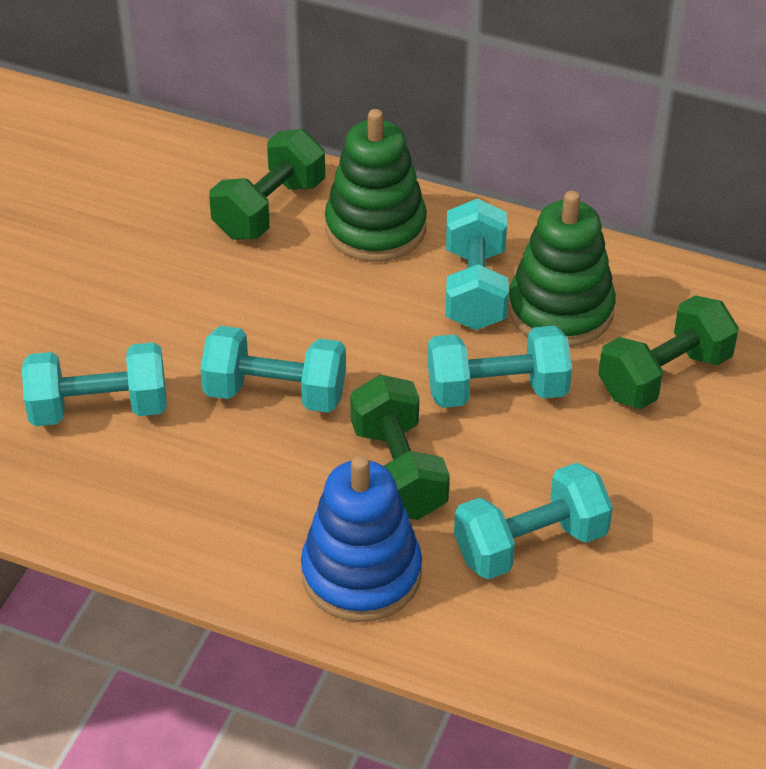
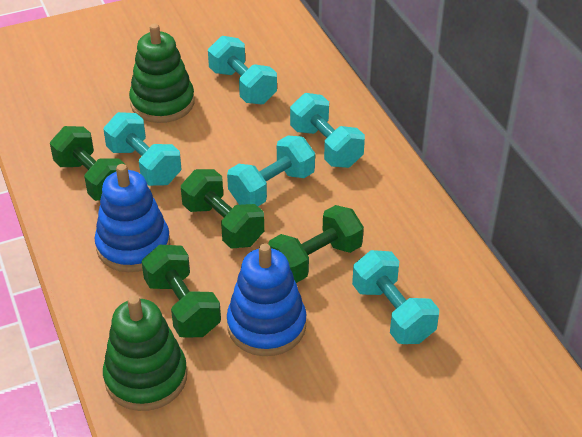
blue stacking toy: [301,455,422,622] = 1 -> [95,164,170,272] [227,244,307,356] = 2
green dumbbell: [209,129,325,240] [350,375,450,520] [598,295,739,409] = 3 -> [50,126,126,201] [141,245,221,338] [181,169,264,249] [268,205,364,283] = 4

